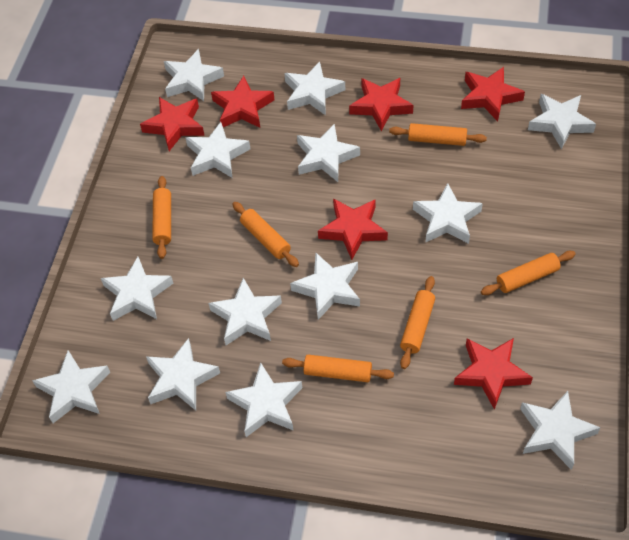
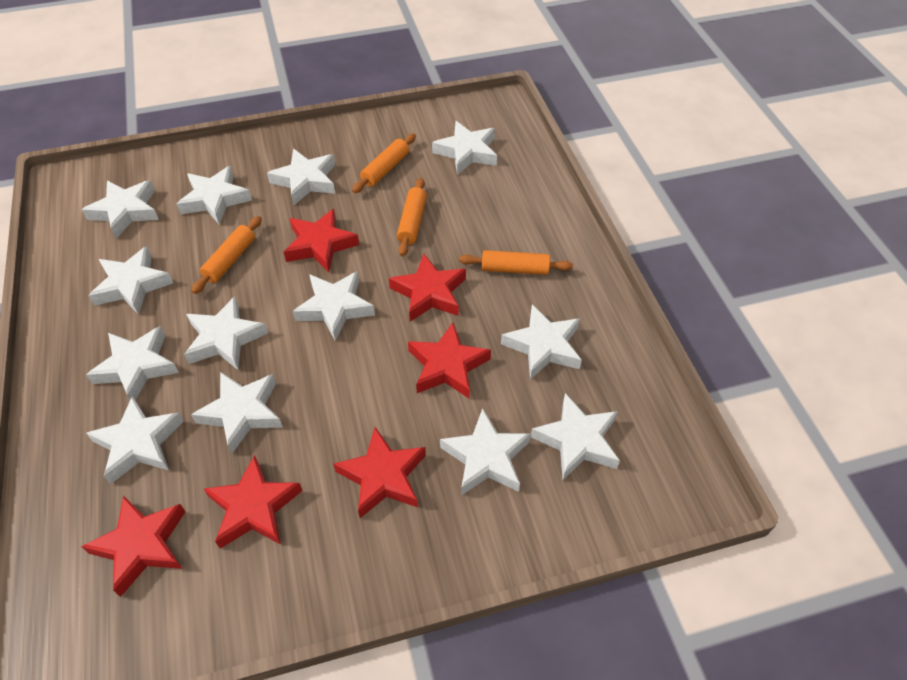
orange rolling pin: [152,176,171,259] [232,202,299,267] [282,355,394,382] [389,123,487,146] [400,276,435,369] [481,251,576,295] = 6 -> [191,216,262,294] [352,133,416,193] [397,178,427,256] [459,250,573,275] = 4

